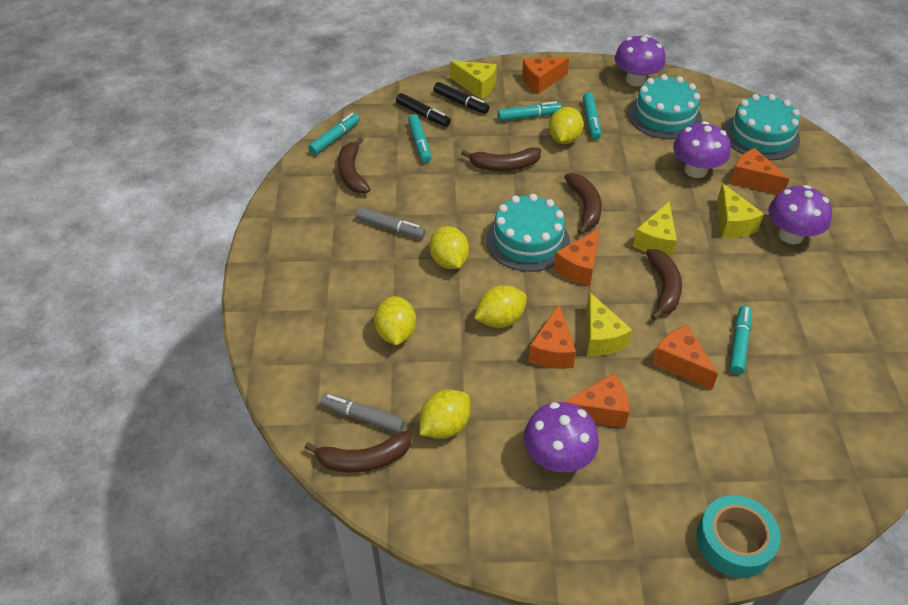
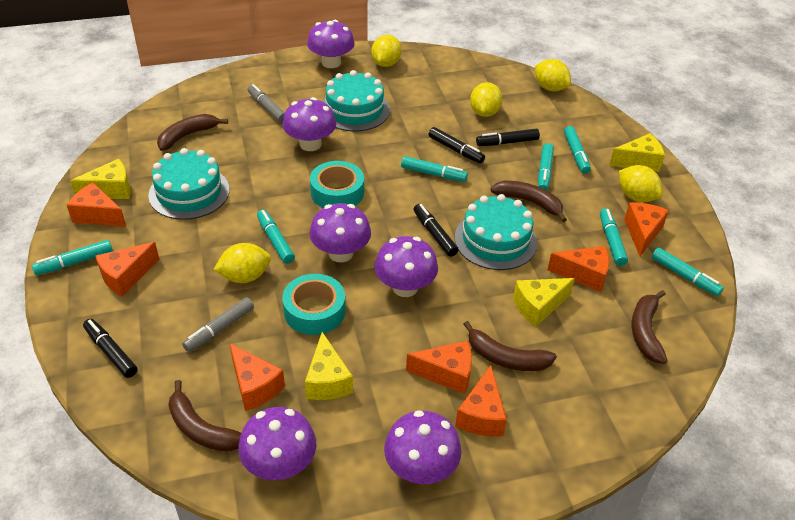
black marker: [396,93,451,127] [433,82,490,114] = 2 -> [83,319,138,378] [414,204,458,257] [428,127,485,163] [476,129,540,146] = 4
orange cheese: [522,57,570,94] [528,304,576,369] [554,229,600,286] [564,373,630,428] [652,325,718,390] [730,148,790,194] = 6 -> [67,182,126,227] [96,242,159,296] [229,343,285,411] [406,340,472,394] [455,365,507,436] [547,246,609,292] [624,202,669,256] = 7
purple mushroom: [524,402,599,472] [614,35,665,87] [673,121,731,178] [769,185,832,244] = 4 -> [238,407,316,480] [283,97,336,151] [307,20,355,68] [310,203,371,262] [374,236,438,297] [384,410,462,484] = 6
turquoise marker: [308,113,360,155] [408,114,431,163] [497,101,562,121] [583,92,601,140] [729,306,751,375] = 5 -> [32,240,113,275] [257,210,295,264] [401,156,468,182] [538,143,554,190] [564,126,591,174] [600,208,628,266] [652,248,724,296] = 7
turquoise tape: [697,495,781,578] = 1 -> [282,274,346,335] [310,161,364,208] = 2

